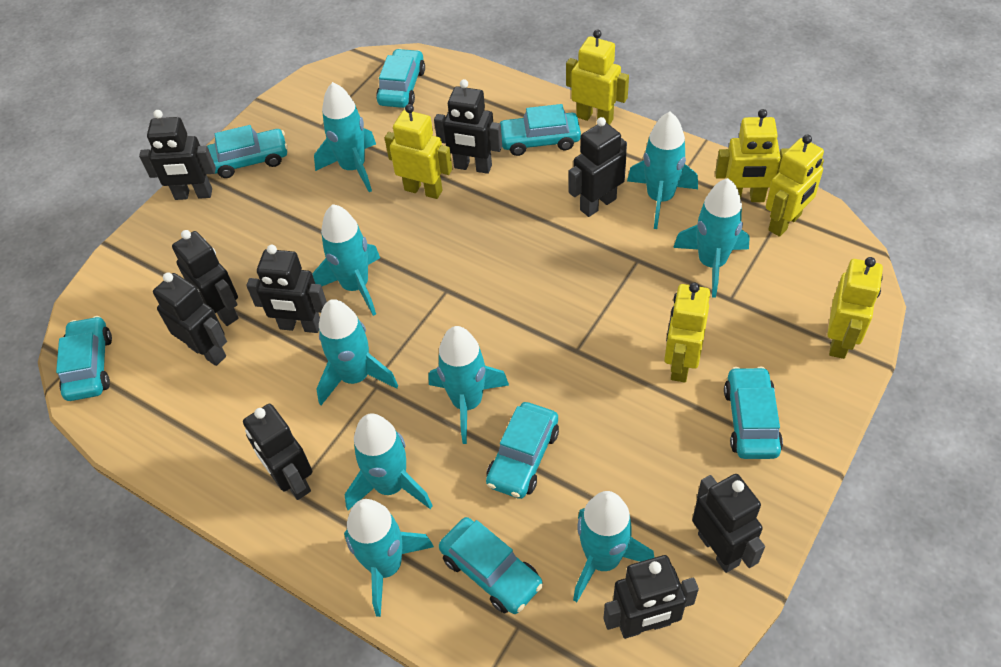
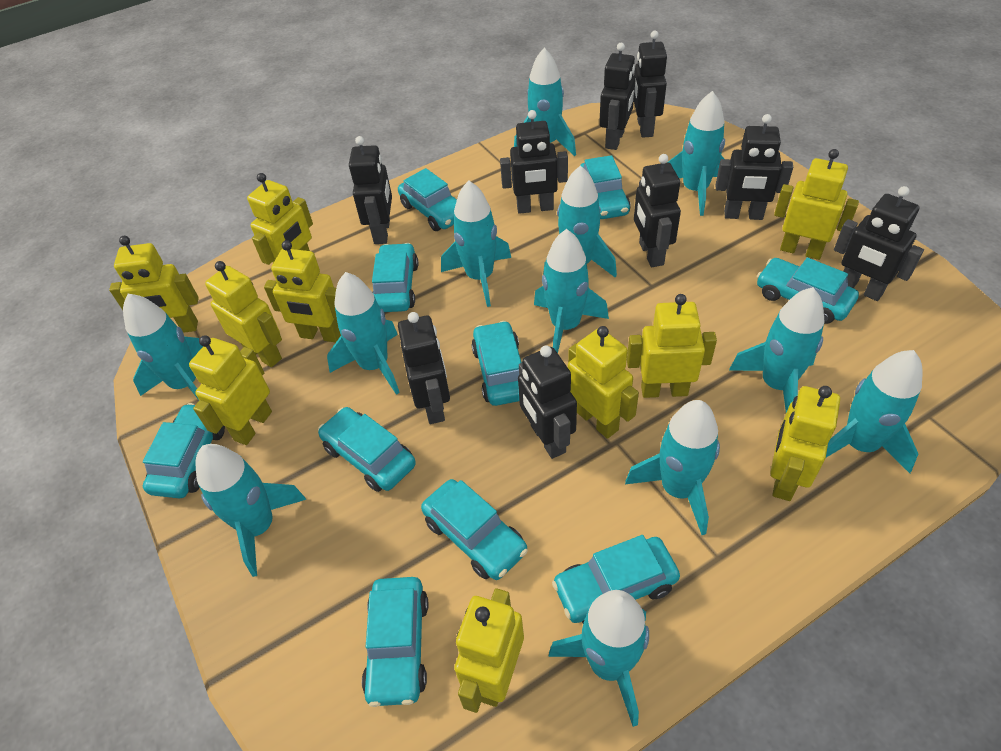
turquoise car: [56,316,112,401] [207,125,288,178] [376,49,425,108] [439,517,543,614] [486,402,559,499] [500,104,581,156] [724,367,783,459] = 7 -> [143,403,225,498] [318,407,416,492] [362,577,428,707] [372,243,418,312] [398,168,457,231] [421,479,528,580] [471,321,522,406] [552,535,680,623] [581,155,631,219] [757,257,859,324] = 10
turquoise rocket: [312,204,380,316] [314,82,376,192] [317,299,398,405] [344,499,434,617] [345,414,433,510] [429,326,509,444] [573,491,655,602] [627,112,698,229] [673,178,750,298] = 9 -> [123,294,203,400] [195,444,307,577] [327,272,400,395] [441,181,511,307] [514,48,576,156] [534,229,609,353] [543,165,617,278] [548,590,649,727] [625,400,720,535] [668,91,725,216] [729,287,824,413] [826,350,922,473] = 12
yellow robot: [385,104,452,199] [566,29,629,125] [664,283,710,383] [715,109,789,202] [766,134,824,237] [827,257,883,359] = 6 -> [109,236,199,333] [189,335,272,445] [205,261,282,367] [247,173,313,265] [264,240,341,343] [454,588,524,713] [568,326,639,439] [627,294,717,398] [770,386,840,501] [774,149,859,260] = 10

